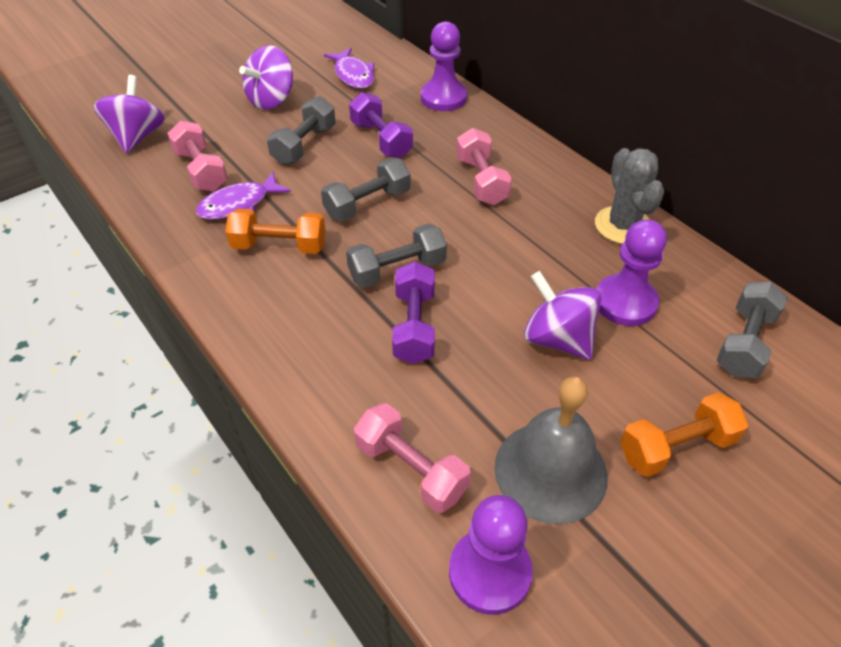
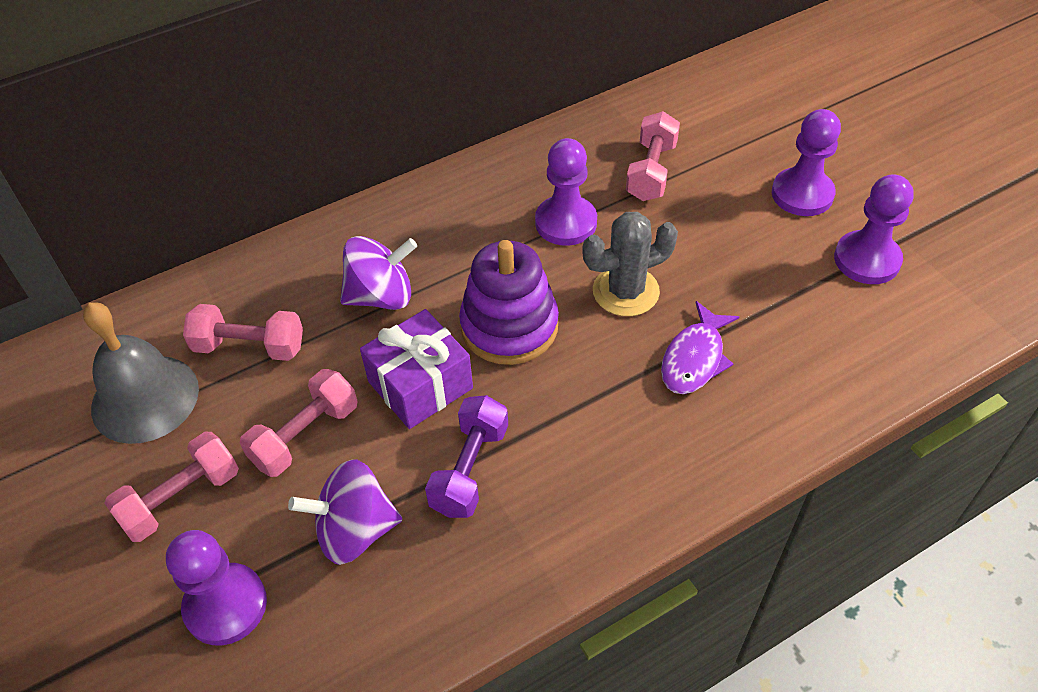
grey dumbbell: [267,96,336,165] [321,158,411,221] [346,224,447,288] [717,282,788,378] = 4 -> none = 0
orange dumbbell: [225,209,326,254] [620,392,748,477] = 2 -> none = 0
pink dumbbell: [167,121,228,191] [354,403,471,513] [456,128,512,205] = 3 -> [104,432,239,542] [183,304,303,361] [240,369,358,477] [626,111,680,201] = 4
purple dumbbell: [349,92,413,158] [392,261,435,364] = 2 -> [425,395,508,518] = 1
purple fish: [196,171,291,220] [324,48,374,89] = 2 -> [661,301,739,394] = 1
purple gift: none = 0 -> [360,309,473,429] = 1
purple pawn: [421,21,467,111] [449,495,533,615] [596,219,667,326] = 3 -> [166,530,267,646] [535,138,597,246] [772,109,841,216] [834,174,914,284] = 4
purple spinning top: [94,75,164,153] [239,45,293,110] [524,271,601,360] = 3 -> [288,459,402,565] [340,236,417,310] = 2
purple stacking toy: none = 0 -> [459,240,559,365] = 1

